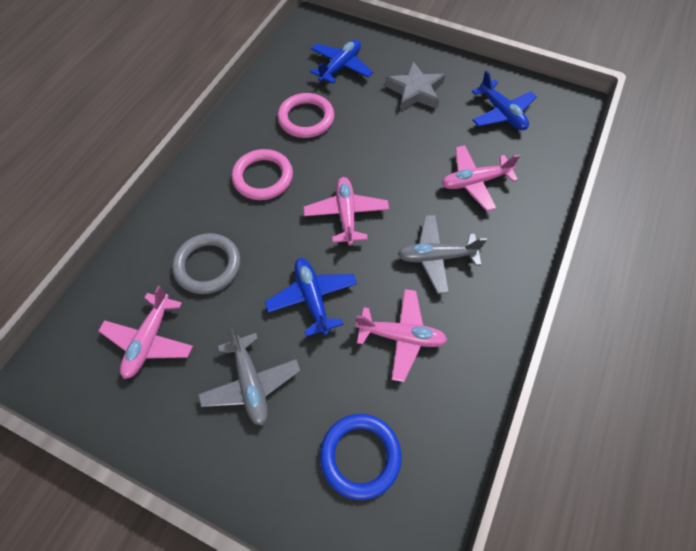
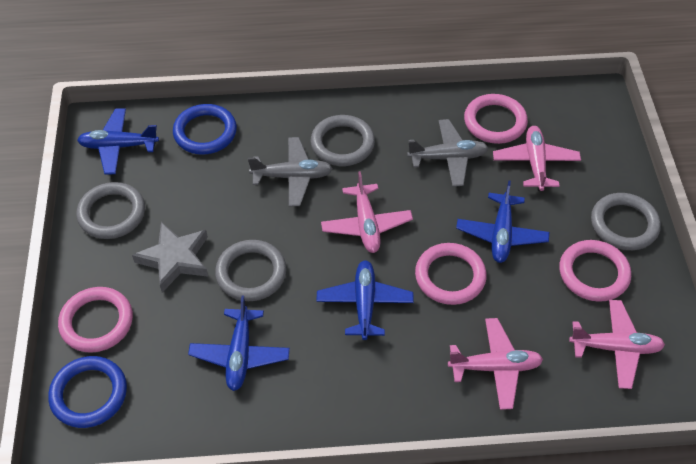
blue plane: [265,258,357,337] [310,40,373,84] [472,70,537,130] = 3 -> [77,108,159,174] [188,295,290,391] [316,260,414,340] [456,180,549,263] = 4
blue ring: [320,414,402,500] = 1 -> [48,356,127,428] [173,104,237,154] = 2
grey ring: [172,233,241,294] = 1 -> [76,182,145,239] [215,240,286,301] [311,115,375,166] [591,193,661,250] = 4
pink ring: [232,149,293,200] [277,93,334,138] = 2 -> [58,287,133,353] [415,243,487,305] [464,94,528,144] [559,240,631,302] = 4

